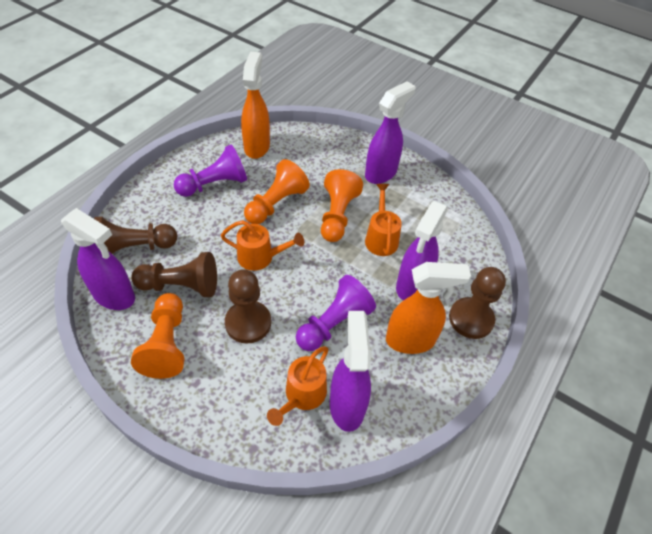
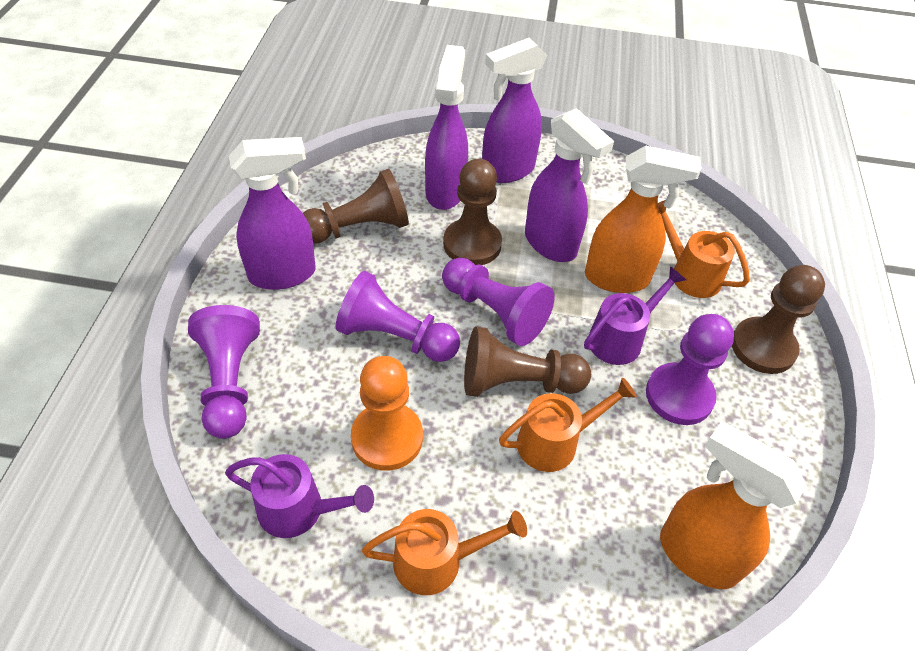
orange pawn: [131,293,185,379] [244,159,310,224] [321,169,363,242] = 3 -> [351,356,423,471] = 1
purple pawn: [174,145,247,197] [296,275,376,351] = 2 -> [188,305,260,439] [336,271,460,362] [442,258,554,346] [646,314,734,425] = 4
purple watering can: none = 0 -> [225,454,374,538] [584,266,686,365] = 2

